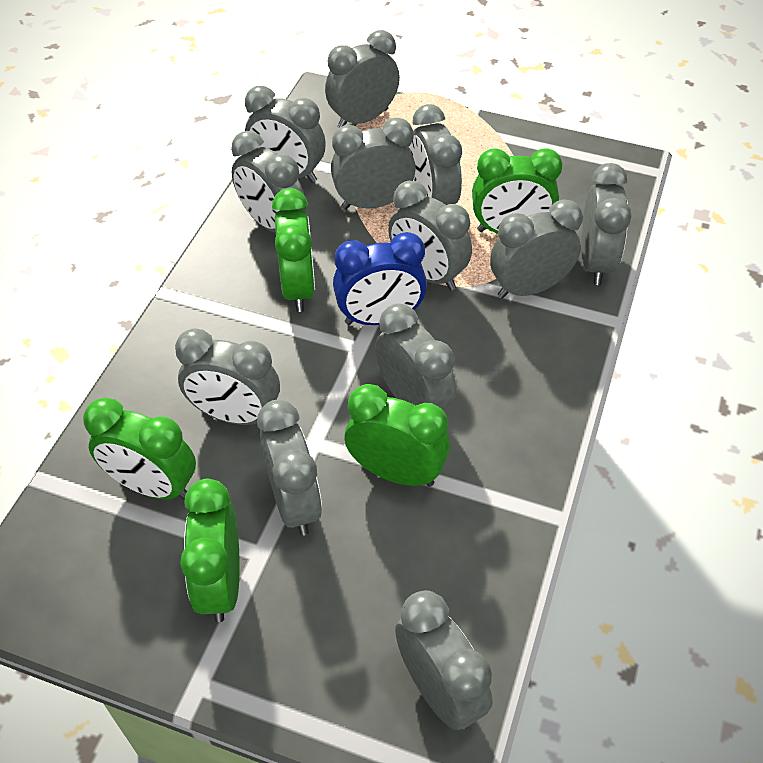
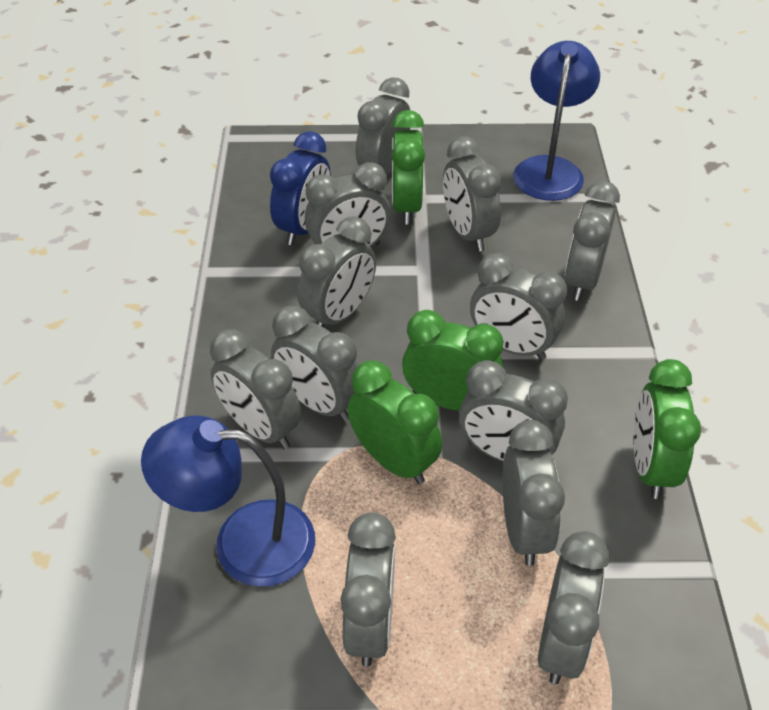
blue lamp: none = 0 -> [141,416,315,587] [513,41,600,201] = 2
green clock: [83,398,196,500] [180,479,240,622] [272,188,315,312] [344,384,450,487] [472,148,562,234] = 5 -> [347,361,442,484] [392,110,425,225] [402,310,503,410] [634,359,701,499] = 4

